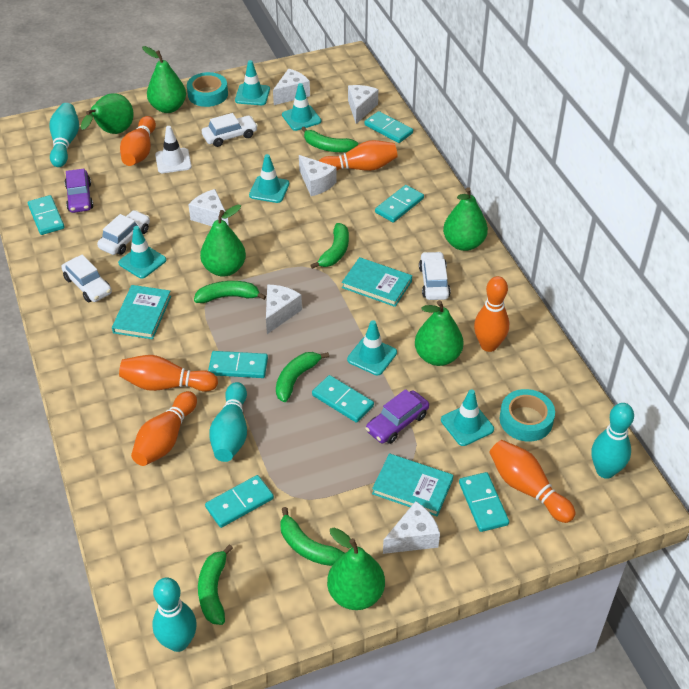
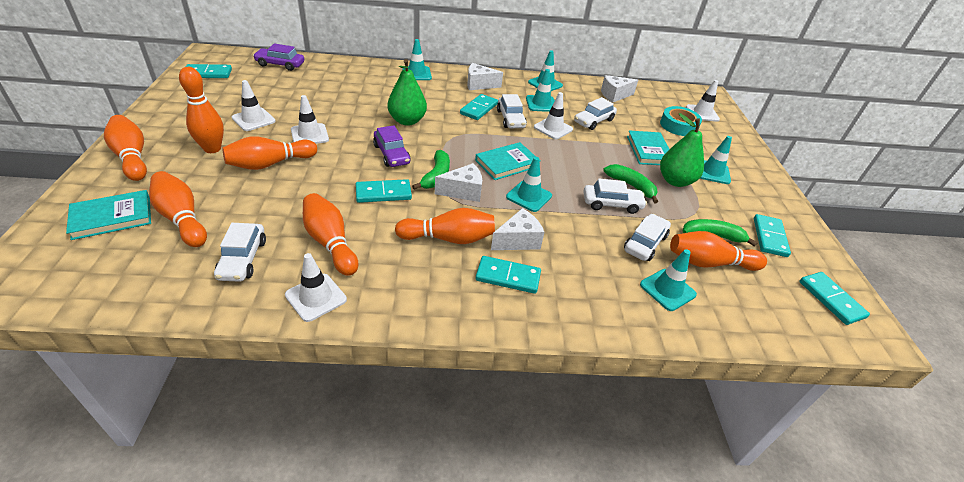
green banana: [194,281,266,303] [198,544,233,625] [276,352,329,402] [280,507,345,566] [301,127,358,152] [311,223,349,269] = 6 -> [412,150,450,190] [603,164,658,203] [683,219,758,247] = 3
green pear: [81,93,134,134] [142,46,186,113] [200,204,246,277] [327,527,385,610] [415,300,463,366] [443,187,488,251] = 6 -> [388,59,427,126] [660,113,704,187] = 2
orange bowling pin: [119,355,218,392] [120,116,156,166] [131,391,197,466] [319,140,398,171] [474,276,509,352] [489,440,575,523] = 6 -> [104,115,147,181] [149,171,207,247] [179,67,224,153] [222,136,317,170] [303,193,358,276] [395,208,495,244] [670,231,767,271] = 7
turquoise bowling pin: [49,103,79,167] [152,578,197,652] [209,382,247,462] [592,403,634,479] = 4 -> none = 0
turquoise domino: [28,195,64,235] [205,475,274,528] [208,351,268,378] [312,375,374,423] [364,111,413,143] [375,185,424,223] [459,472,509,532] = 7 -> [186,64,232,78] [356,179,412,203] [460,94,498,120] [476,256,541,294] [754,214,791,257] [799,272,870,325] = 6
turquoise tape: [187,72,228,107] [500,389,555,442] = 2 -> [660,106,702,136] = 1
white car: [61,255,112,302] [97,210,150,255] [202,113,258,147] [419,251,451,300] = 4 -> [214,223,266,282] [497,94,527,128] [574,97,617,130] [583,178,647,214] [624,214,671,261] = 5
white cheese: [188,189,229,226] [266,285,302,334] [273,69,310,105] [299,155,336,196] [348,85,378,124] [383,501,440,554] = 6 -> [435,163,482,202] [467,63,503,90] [491,208,544,250] [601,75,638,103] = 4
white traffic cone: [155,126,192,173] = 1 -> [232,80,276,131] [285,253,347,322] [291,95,329,144] [534,92,573,139] [686,80,720,122] = 5

